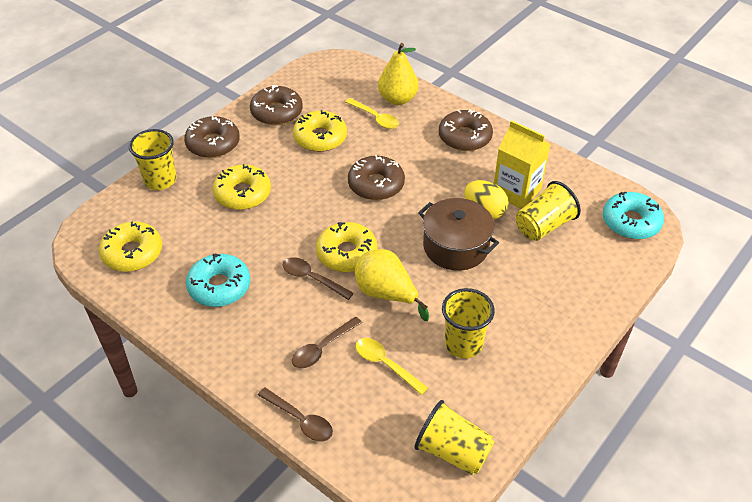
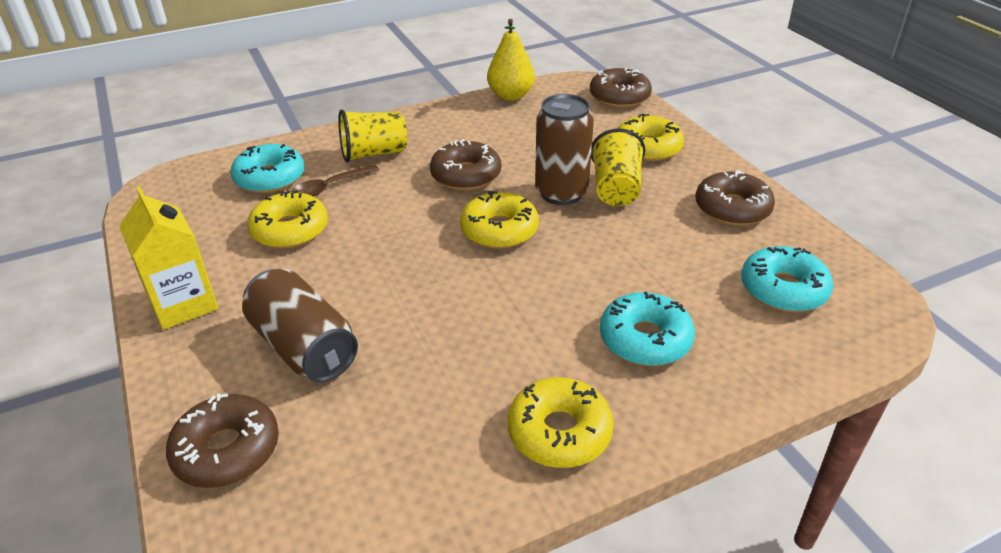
brown can: none = 0 -> [242,269,358,383] [535,94,594,205] = 2
brown pot: [418,198,499,271] = 1 -> none = 0
brown spoon: [258,387,333,442] [283,257,354,300] [292,317,362,368] = 3 -> [292,164,379,196] = 1
turquoise donut: [186,254,250,307] [603,192,664,239] = 2 -> [230,144,304,193] [600,292,695,366] [741,246,833,312] = 3
yellow cup: [129,129,177,190] [414,400,495,475] [442,288,495,358] [516,181,581,241] = 4 -> [338,109,407,163] [591,129,645,206] = 2
yellow egg: [464,180,509,220] = 1 -> none = 0
yellow pear: [355,249,429,321] [378,43,418,105] = 2 -> [487,19,535,101] = 1
yellow spoon: [345,98,399,129] [356,338,428,395] = 2 -> none = 0

